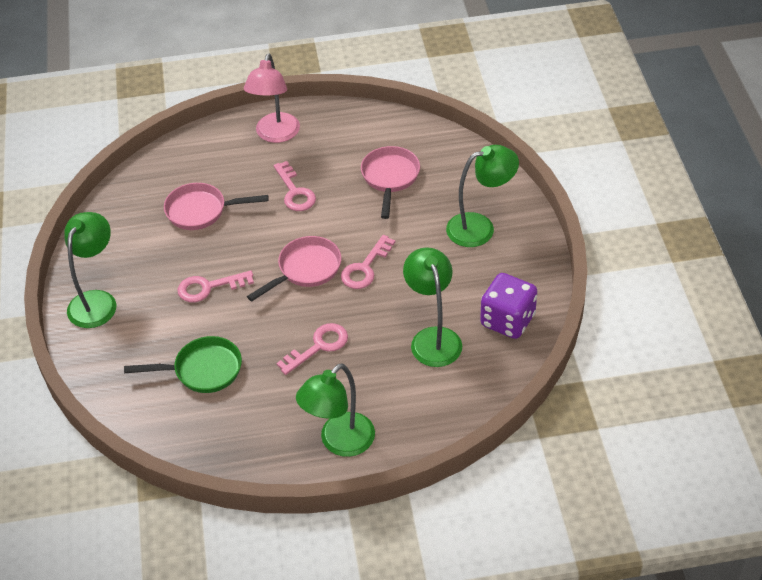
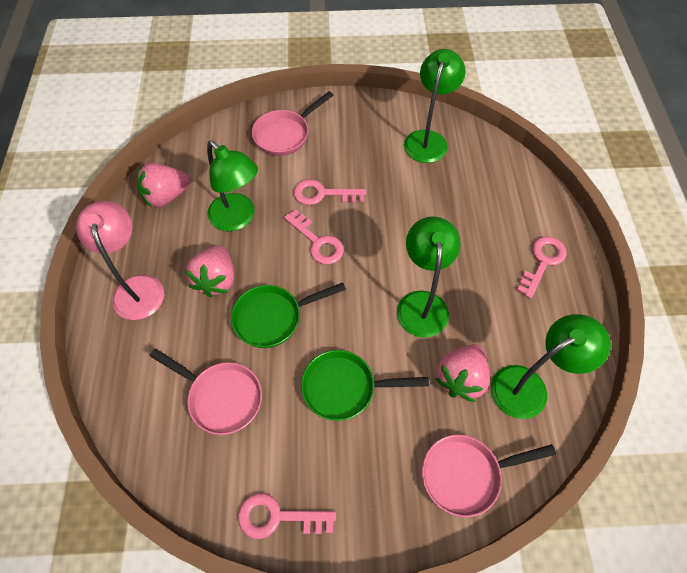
green pan: [124,336,242,393] = 1 -> [231,283,346,348] [301,350,429,421] = 2
pink strawberry: none = 0 -> [137,163,190,208] [185,245,234,298] [435,344,490,402] = 3
purple dice: [480,273,537,339] = 1 -> none = 0

